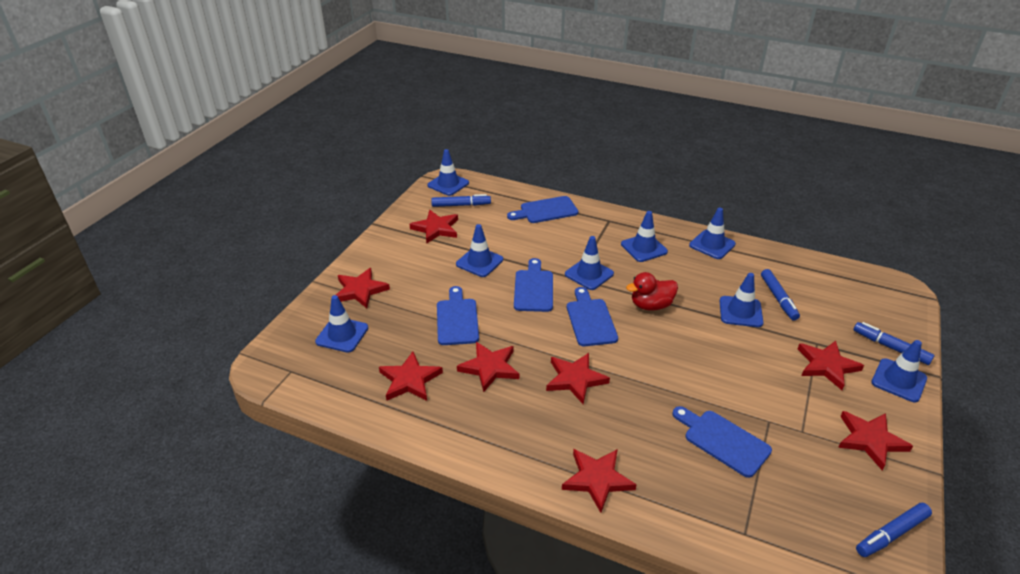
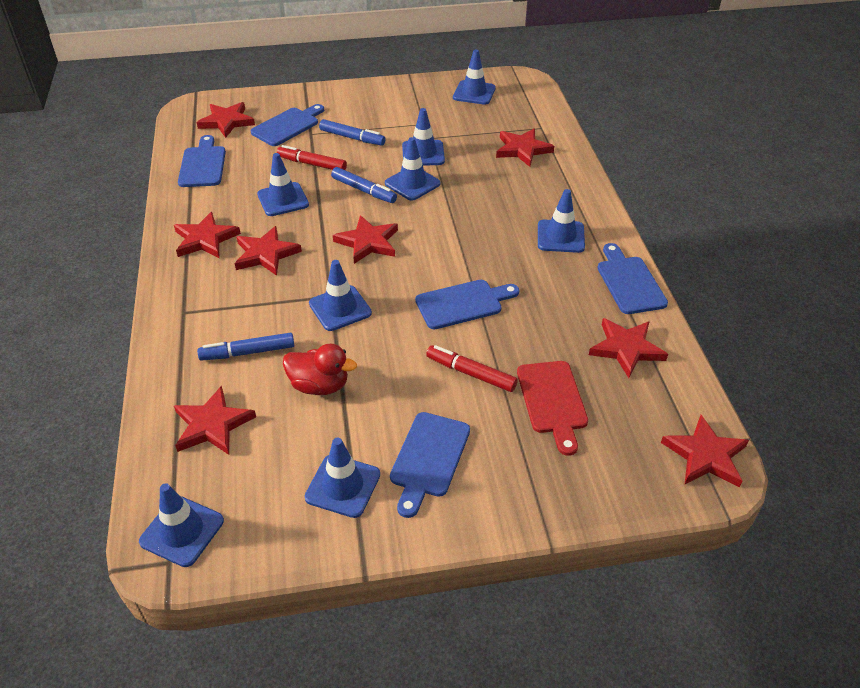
blue marker: [431,194,491,207] [761,269,800,320] [854,322,934,365] [856,503,932,557] = 4 -> [197,333,294,361] [319,119,386,146] [331,167,397,203] = 3
red cutting board: none = 0 -> [517,361,588,456] = 1
red marker: none = 0 -> [277,145,347,170] [426,345,518,392] = 2

